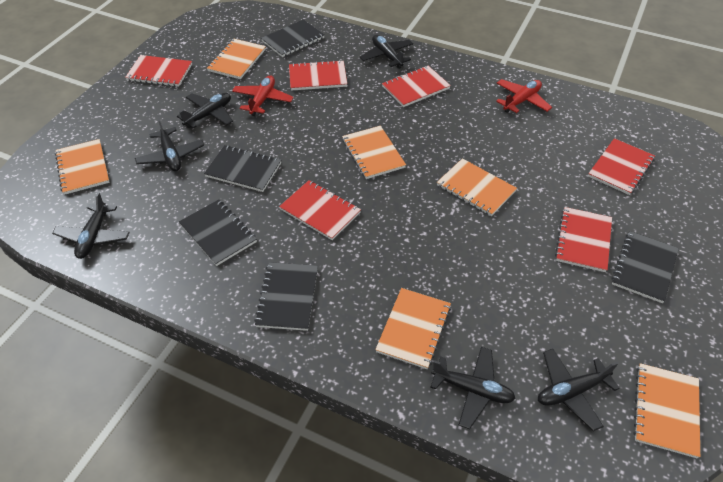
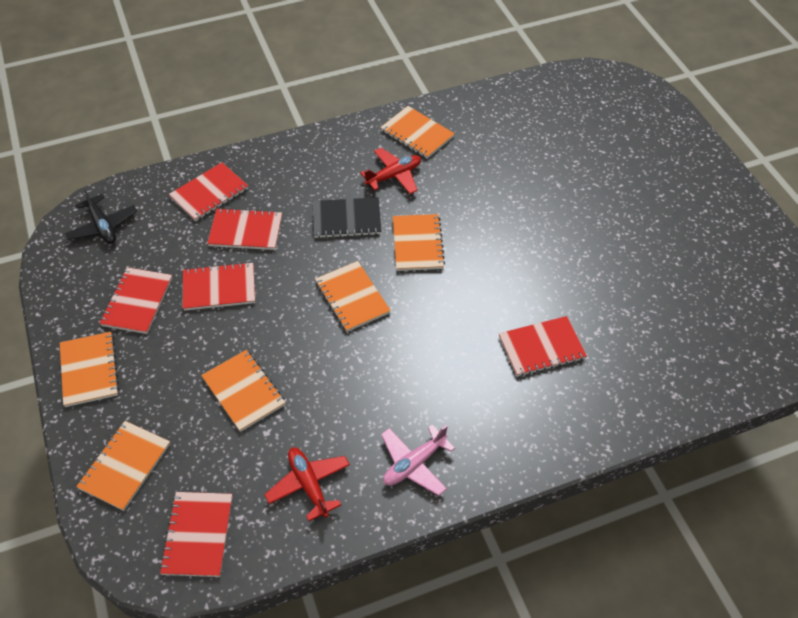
black notebook: [179,199,257,266] [204,145,281,192] [254,262,318,331] [261,19,325,57] [612,231,679,303] = 5 -> [313,197,381,238] = 1
black plane: [52,192,130,259] [135,118,204,172] [177,93,233,128] [360,35,413,69] [430,347,516,429] [538,349,620,431] = 6 -> [64,187,137,244] = 1
pink plane: none = 0 -> [381,425,455,496] = 1

